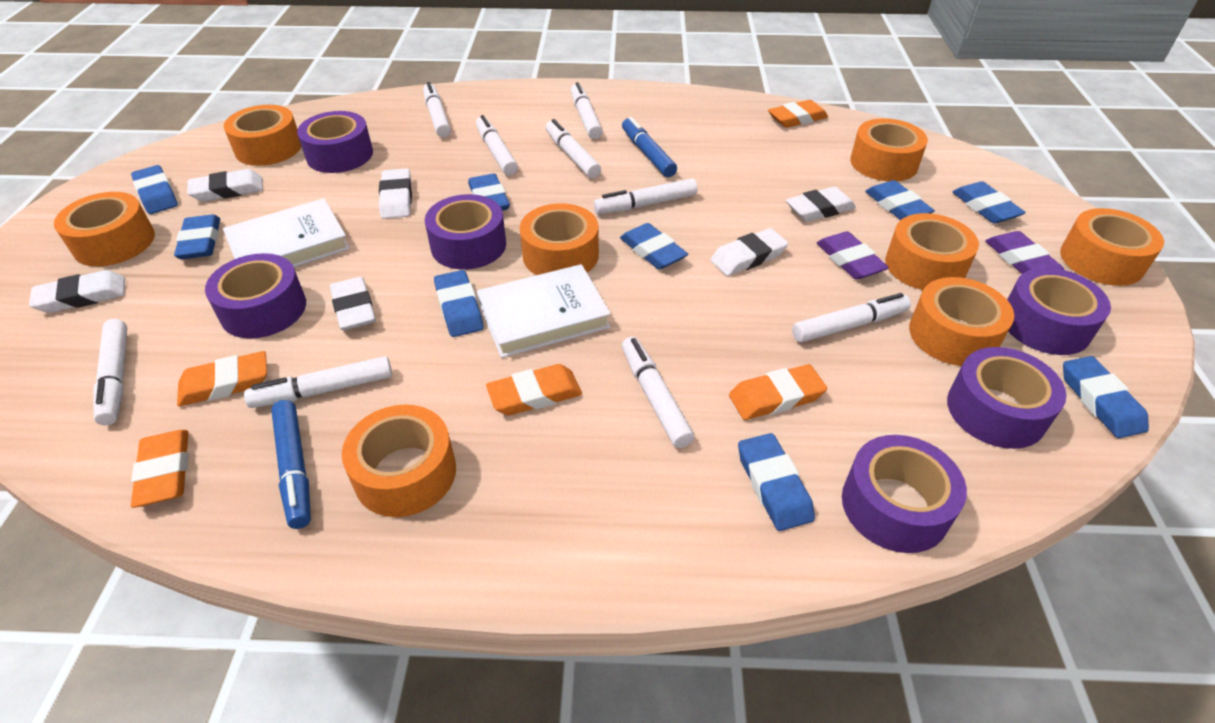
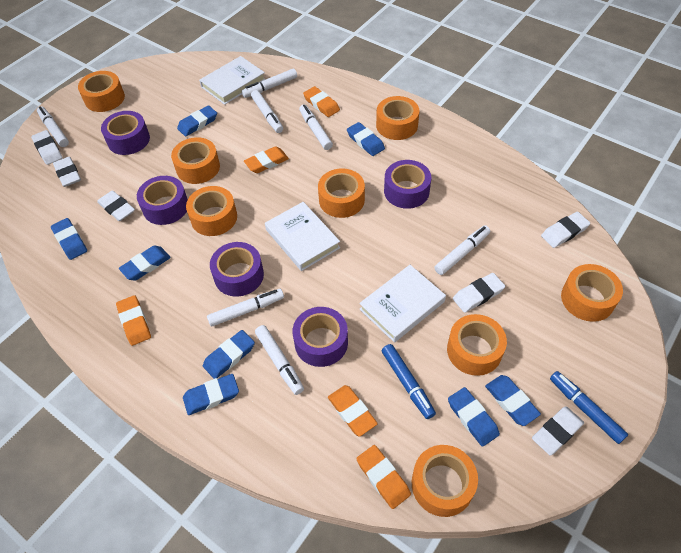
blue eraser: [131,165,178,214] [174,214,220,259] [434,270,484,337] [468,173,510,211] [620,223,688,270] [738,433,815,531] [865,180,935,220] [952,181,1026,223] [1063,356,1149,438] = 9 -> [51,218,87,260] [119,246,171,280] [177,105,217,136] [183,374,239,415] [203,330,255,379] [347,122,385,156] [448,387,500,447] [485,375,541,426] = 8
purple eraser: [817,231,889,280] [985,231,1064,274] = 2 -> none = 0
purple tape: [205,253,306,339] [297,111,373,173] [425,194,506,270] [842,435,967,553] [947,347,1066,449] [1007,268,1111,355] = 6 -> [101,111,150,155] [137,176,188,225] [210,242,264,297] [292,307,348,367] [384,160,431,209] = 5
white book: [223,198,350,267] [477,264,611,358] = 2 -> [199,56,266,105] [265,202,340,271] [359,265,446,343] = 3
white marker: [93,319,127,425] [244,356,392,408] [423,82,451,138] [476,115,518,175] [546,119,601,178] [571,82,603,139] [594,178,698,214] [622,337,694,448] [792,293,911,343] = 9 -> [37,106,69,147] [207,289,284,327] [242,69,297,98] [251,90,283,133] [255,325,304,395] [299,105,333,150] [434,225,490,275] = 7

